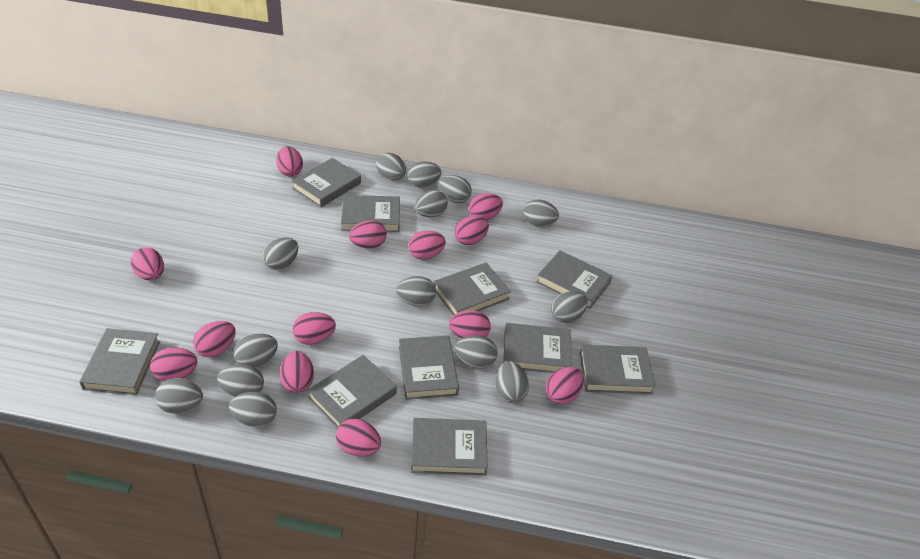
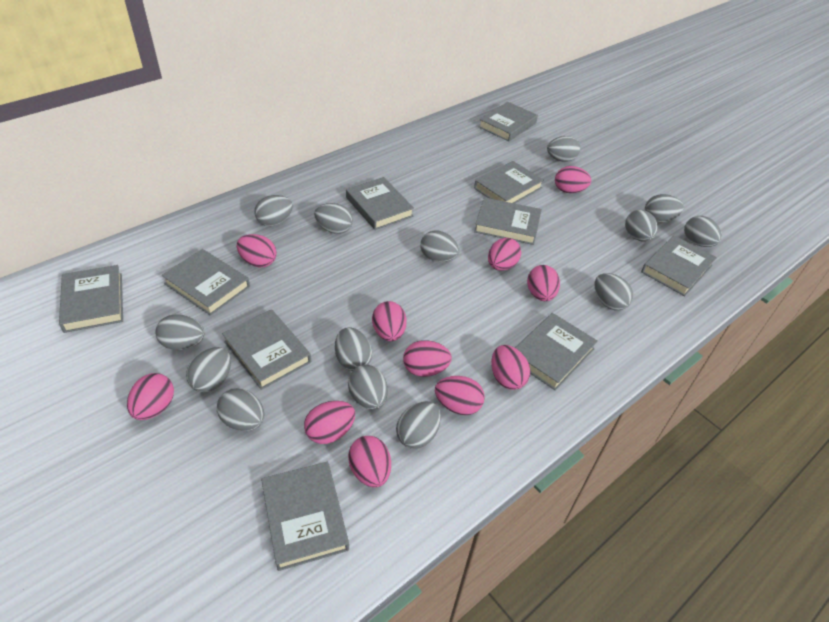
pink egg: [131,247,164,280] [150,347,197,381] [193,321,236,357] [276,146,303,176] [280,351,314,393] [293,312,336,345] [336,418,381,456] [349,220,387,249] [408,231,446,260] [449,310,491,339] [454,216,489,245] [469,193,503,220] [545,367,584,404] = 13 -> [127,373,174,420] [237,234,277,267] [304,401,355,444] [348,436,391,488] [372,301,407,341] [403,340,452,377] [435,376,485,415] [488,238,521,271] [491,345,530,390] [527,265,560,301] [555,166,591,193] = 11

